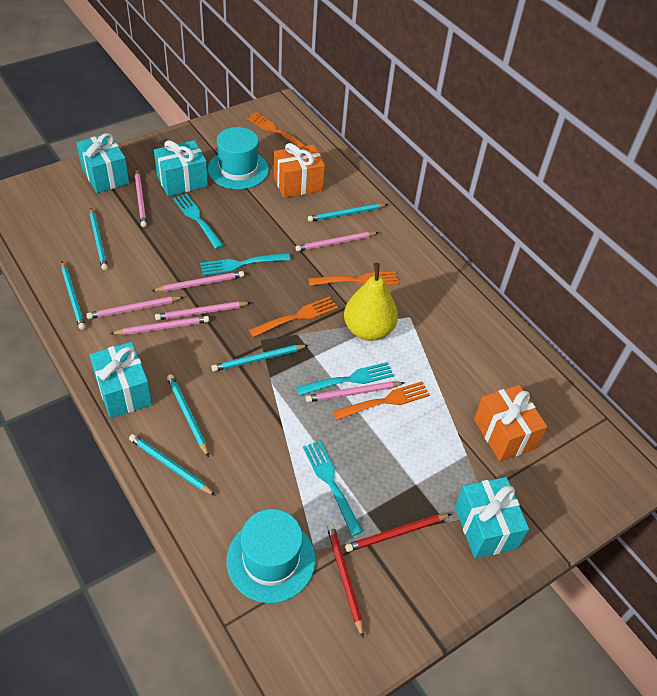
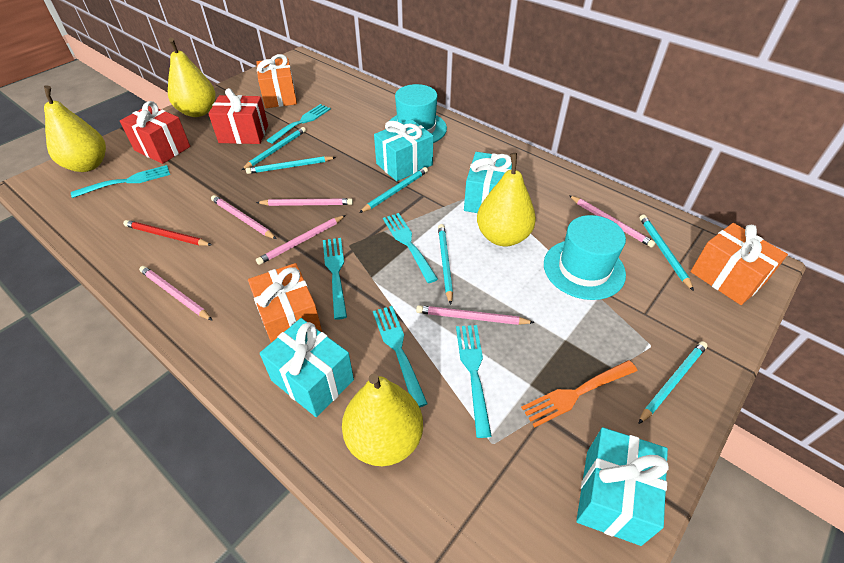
orange fork: [246,112,306,147] [249,296,338,337] [308,271,399,286] [332,381,430,421] = 4 -> [521,360,638,427] = 1
orange gift: [274,143,325,198] [474,385,547,461] = 2 -> [248,263,322,343] [257,54,297,108] [690,223,788,305] = 3
pink pencil: [86,296,184,319] [110,316,209,335] [135,169,147,227] [152,271,244,292] [155,301,251,320] [295,232,379,251] [306,381,404,402] = 7 -> [139,266,213,321] [211,195,276,239] [256,198,353,206] [256,215,346,265] [416,305,535,325] [569,195,655,248] = 6
red gift: none = 0 -> [120,101,190,164] [208,88,268,144] = 2
red pencil: [327,524,364,637] [345,514,451,552] = 2 -> [123,220,211,246] = 1
turquoise fork: [173,193,224,249] [200,253,291,275] [296,362,394,396] [303,441,363,536] = 4 -> [71,165,170,198] [267,104,331,144] [323,238,347,320] [373,306,428,407] [383,213,438,283] [456,325,492,438] = 6
yellow pear: [344,263,398,341] = 1 -> [44,85,106,172] [168,38,215,117] [342,373,423,466] [477,153,536,246] = 4

